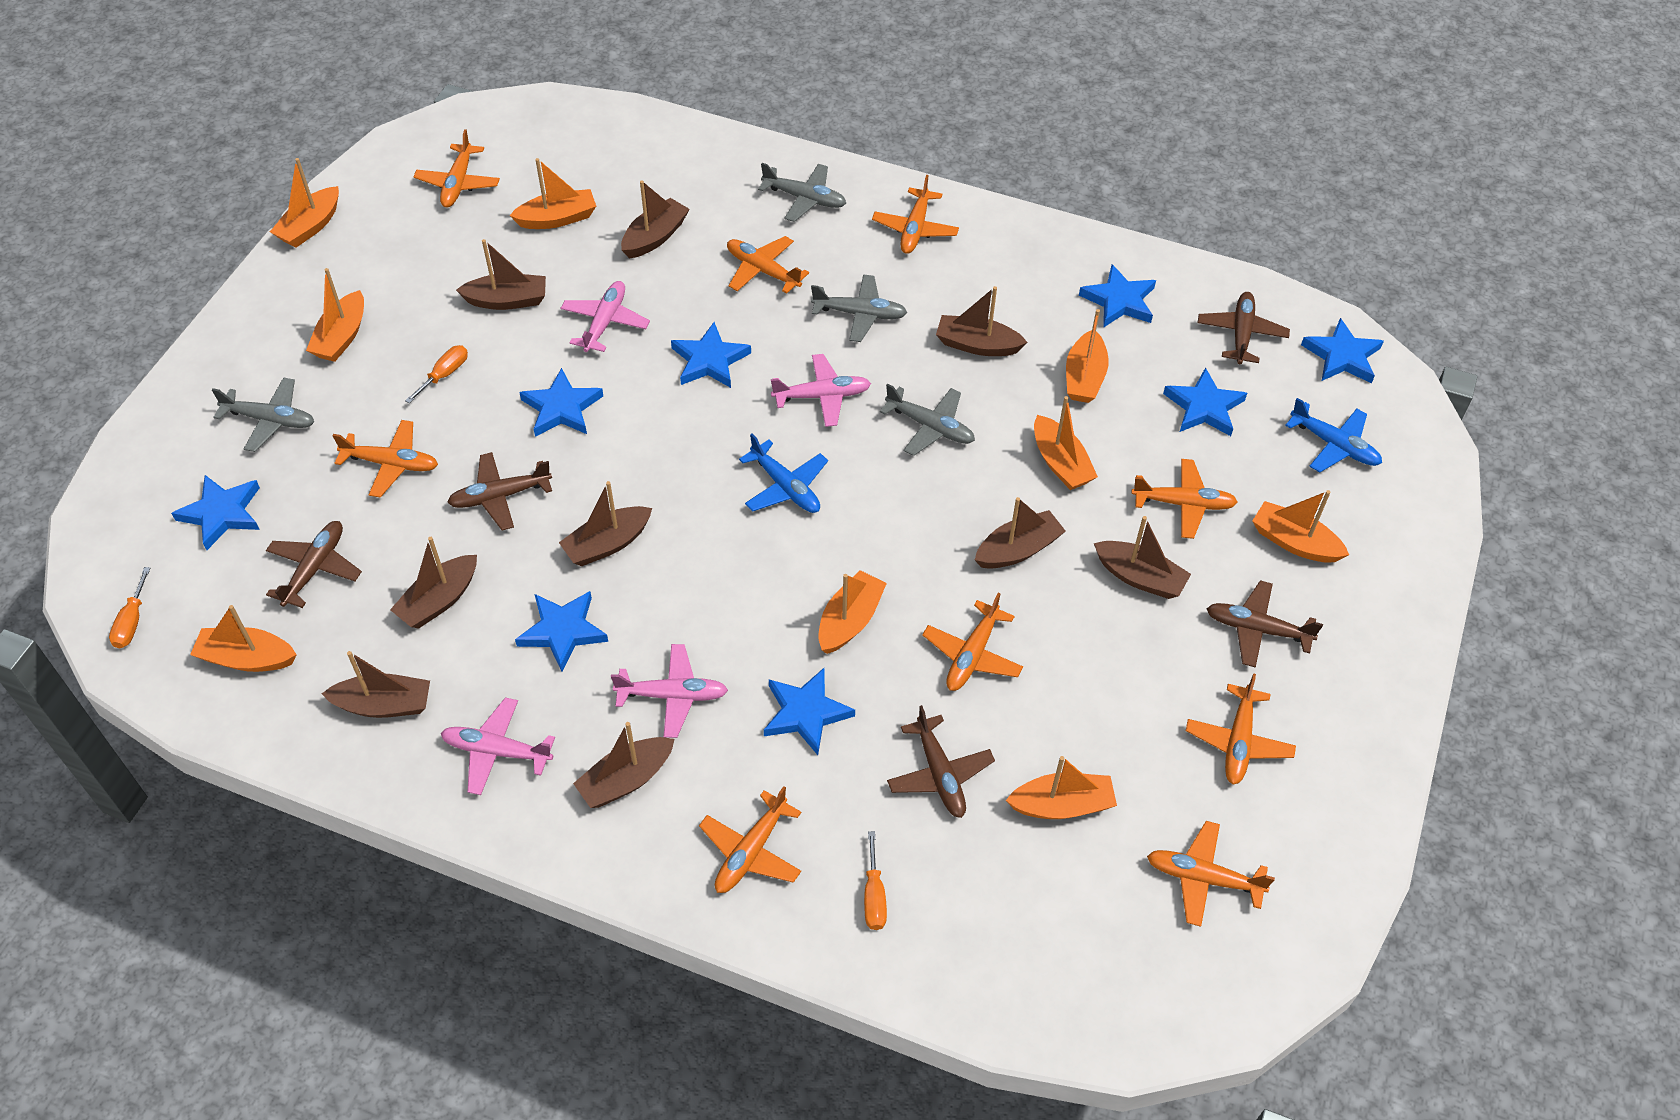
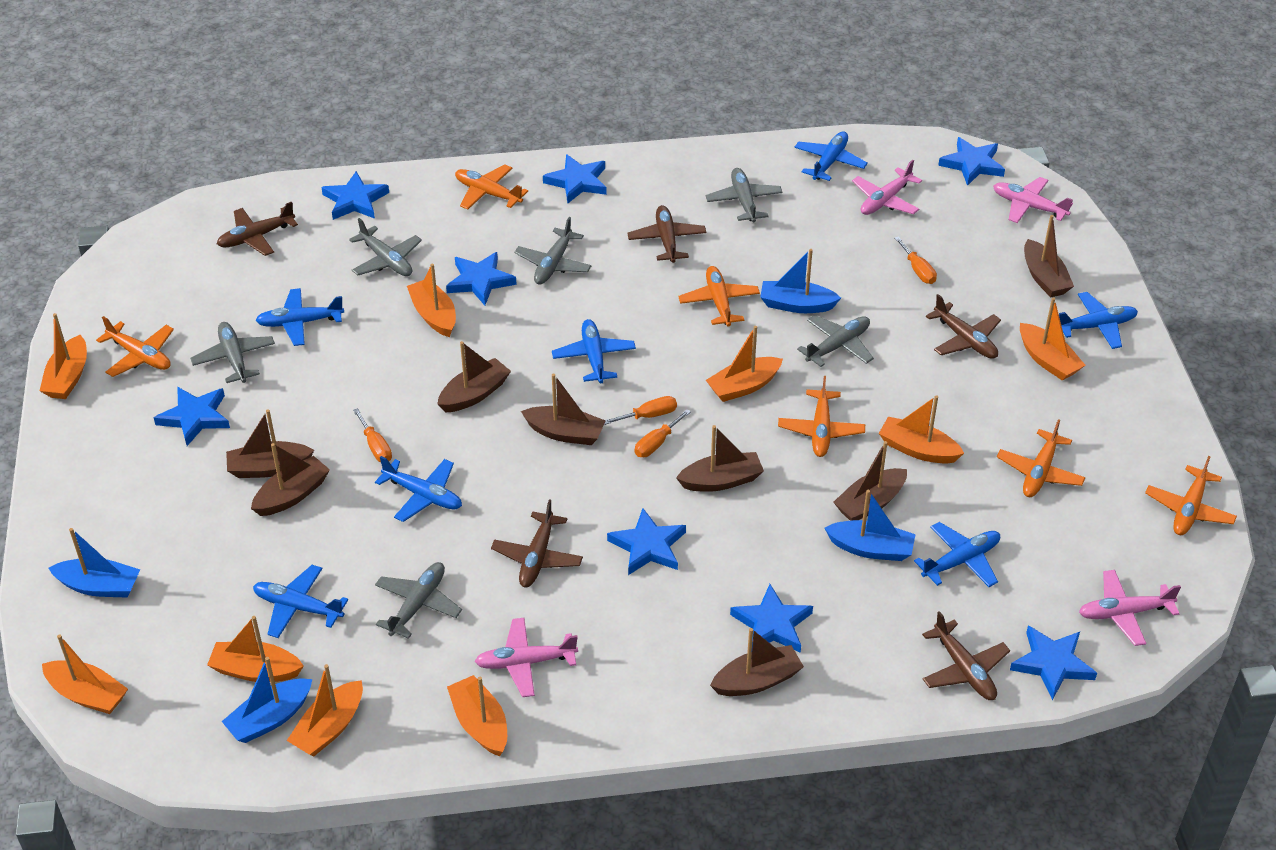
blue boat: none = 0 -> [49,528,140,598] [222,657,313,743] [760,249,841,313] [824,490,916,561] = 4
blue plane: [739,434,828,513] [1285,398,1382,472] = 2 -> [253,565,348,638] [255,288,344,346] [375,456,462,522] [552,319,636,384] [794,131,868,181] [914,522,1000,587] [1059,292,1138,349] = 7
brown boat: [321,651,430,718] [390,537,477,629] [456,239,546,310] [559,481,652,566] [573,722,675,808] [621,180,690,258] [936,286,1027,356] [975,497,1066,569] [1094,516,1191,599] = 9 -> [226,409,314,478] [251,443,330,516] [437,341,511,412] [521,374,606,445] [676,425,764,492] [710,628,804,696] [833,441,907,521] [1024,215,1074,298] = 8
grey plane: [212,377,314,452] [758,163,846,222] [811,274,907,342] [880,383,975,456] = 4 -> [190,322,275,383] [349,218,422,276] [375,562,462,639] [514,217,592,285] [706,168,783,223] [797,315,874,367] = 6
orange plane: [332,420,438,498] [413,129,500,207] [699,786,801,893] [727,236,809,294] [872,175,959,254] [922,592,1023,691] [1131,459,1238,539] [1147,821,1275,927] [1186,673,1296,785] = 9 -> [96,316,174,377] [455,164,528,210] [678,266,760,327] [778,376,865,457] [997,419,1086,497] [1145,456,1237,535] = 6
orange screwdriver: [109,567,151,649] [405,345,468,403] [864,831,887,930] = 3 -> [353,408,392,462] [604,396,677,425] [635,409,691,457] [895,236,937,284] = 4

